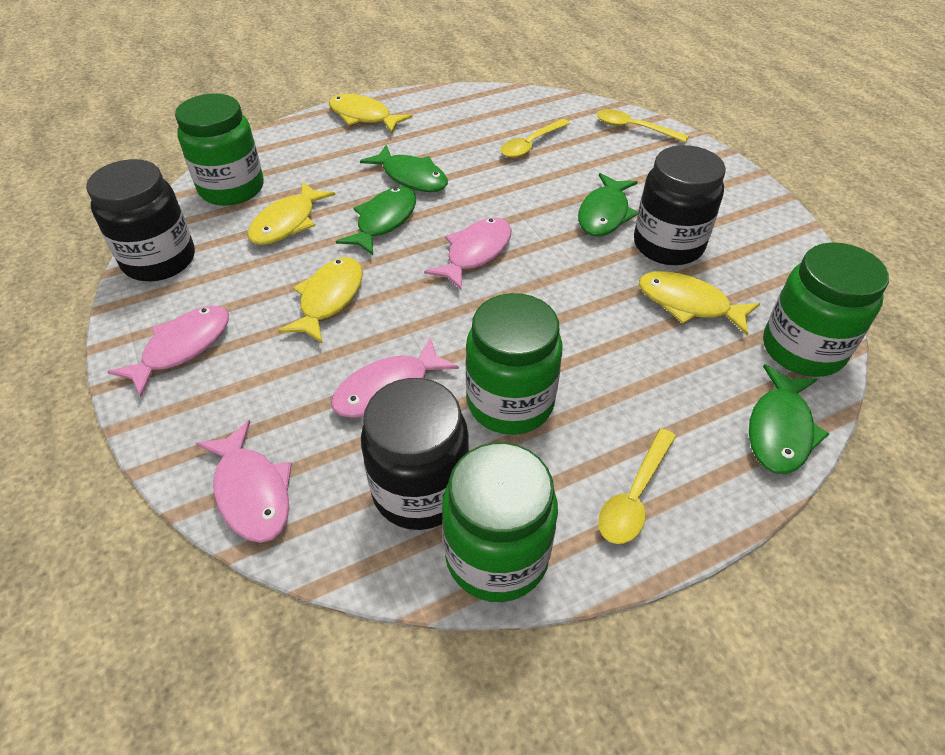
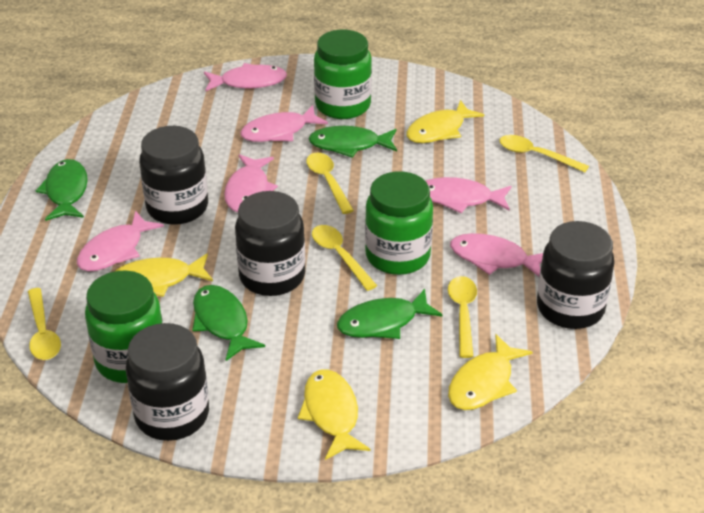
black jar: [86,159,195,281] [361,378,469,530] [634,145,726,265] = 3 -> [126,323,209,441] [139,126,208,225] [235,191,305,296] [537,221,615,329] = 4
green jar: [175,93,264,206] [442,443,558,602] [466,293,563,435] [763,242,889,377] = 4 -> [85,270,163,383] [314,30,372,119] [365,172,433,275] = 3
pink fish: [108,306,229,397] [196,420,292,543] [331,338,459,418] [424,218,511,291] = 4 -> [77,211,164,271] [204,63,287,92] [224,154,278,212] [240,105,328,142] [426,177,511,213] [450,233,543,277] = 6
yellow spoon: [500,119,570,158] [597,109,689,143] [598,428,676,544] = 3 -> [28,288,61,360] [306,153,354,214] [312,225,377,291] [448,276,477,358] [499,135,589,173] = 5

